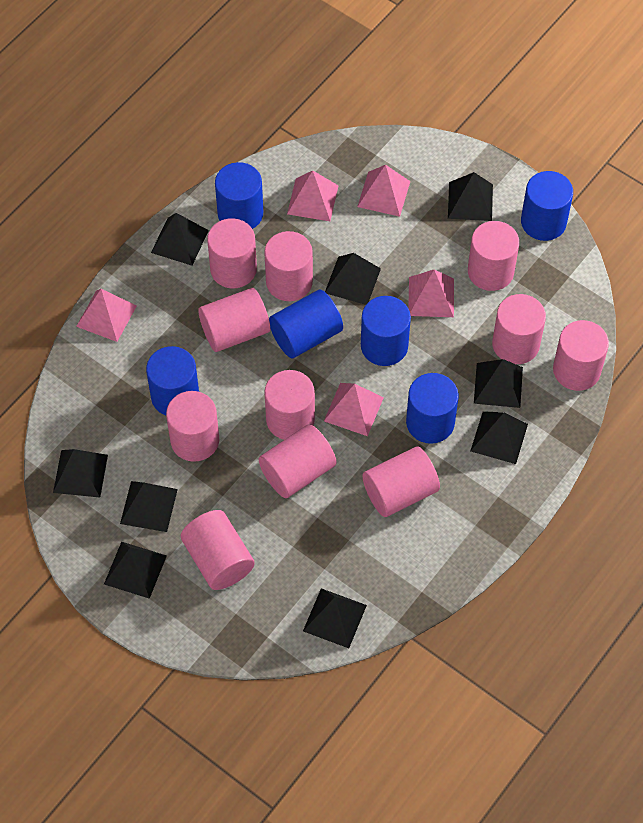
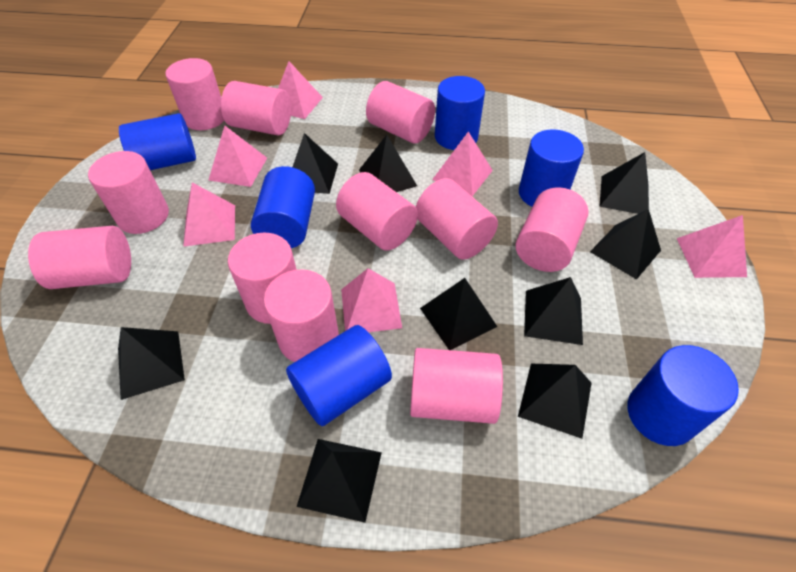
pink pyramid: [76,289,137,342] [287,170,339,221] [324,383,384,436] [357,165,411,217] [408,269,454,317] = 5 -> [183,183,235,247] [209,126,267,187] [278,61,323,119] [341,268,402,332] [432,132,493,196] [677,215,747,278] = 6

